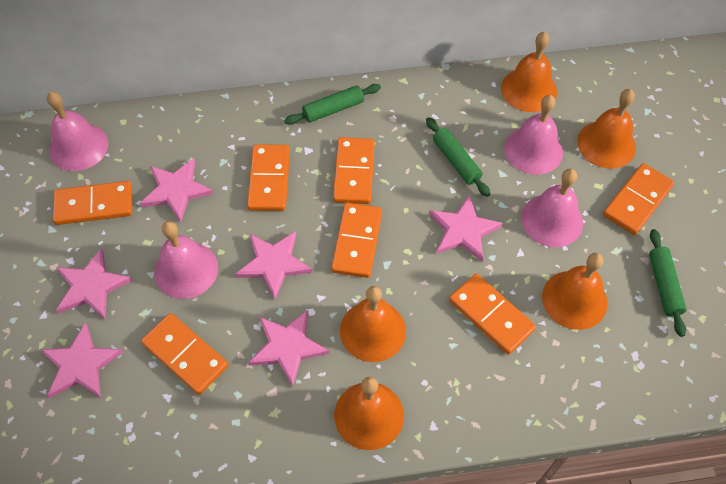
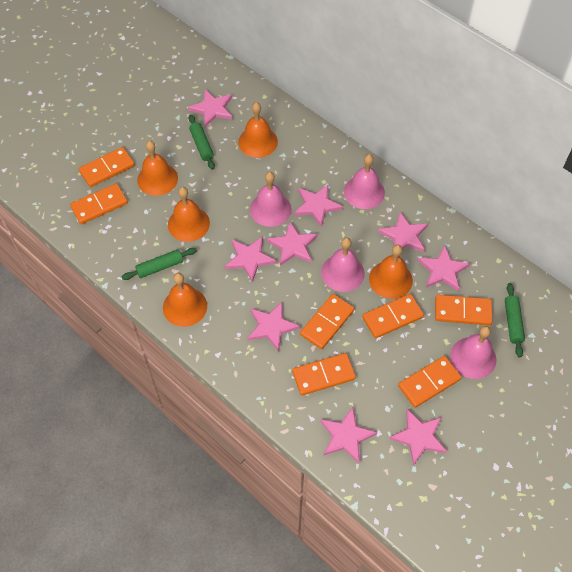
pink star: [41,323,123,398] [56,248,132,319] [140,158,214,222] [235,231,312,299] [248,310,330,387] [429,195,503,262] = 6 -> [188,90,233,127] [225,237,276,282] [247,302,300,351] [267,221,318,266] [294,185,343,227] [320,407,377,463] [378,212,428,252] [389,409,447,465] [418,246,470,291] = 9

